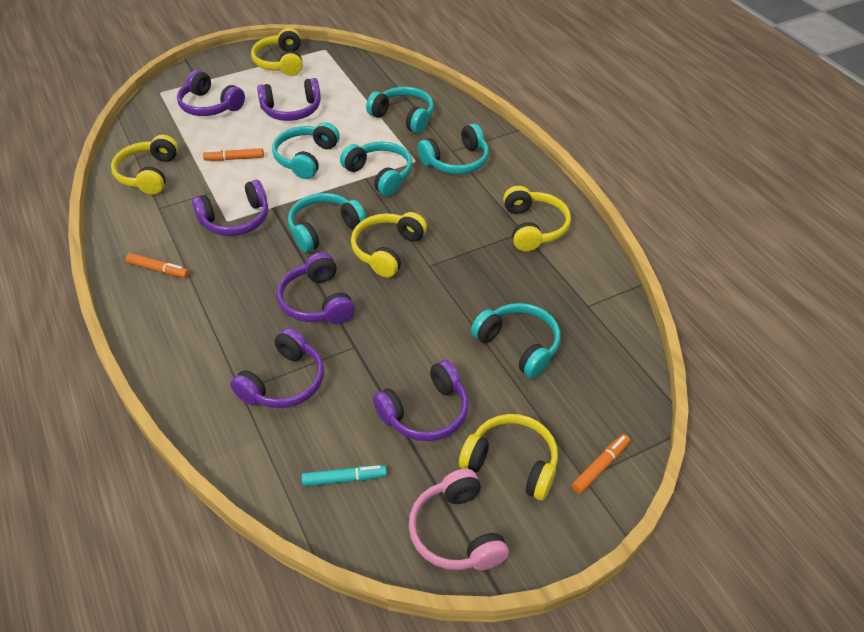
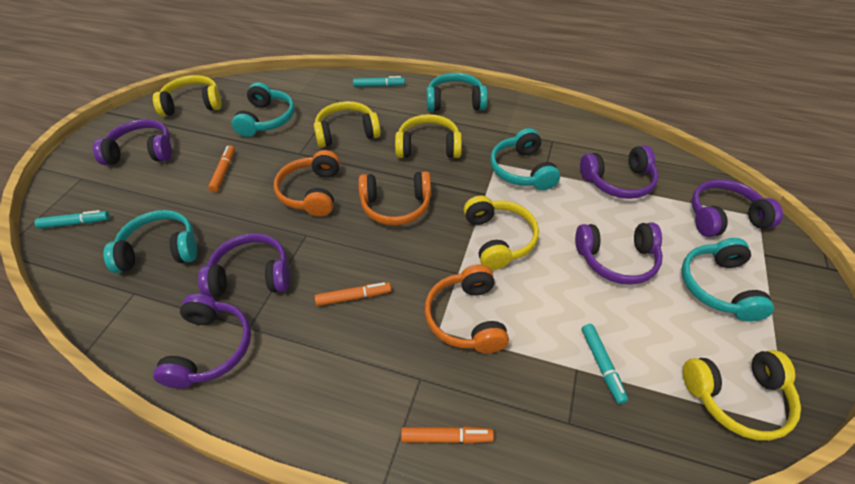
orange headphones: none = 0 -> [274,150,340,217] [358,171,431,226] [425,265,509,353] = 3
pink headphones: [409,469,509,570] = 1 -> none = 0
turquoise headphones: [272,122,340,179] [288,193,366,252] [340,142,413,196] [366,87,434,133] [418,123,489,174] [471,303,561,378] = 6 -> [104,210,197,273] [232,82,295,137] [427,73,488,111] [490,128,560,190] [681,238,774,322] = 5
turquoise marker: [302,465,387,486] = 1 -> [34,210,110,229] [353,76,405,87] [582,324,628,404] = 3

